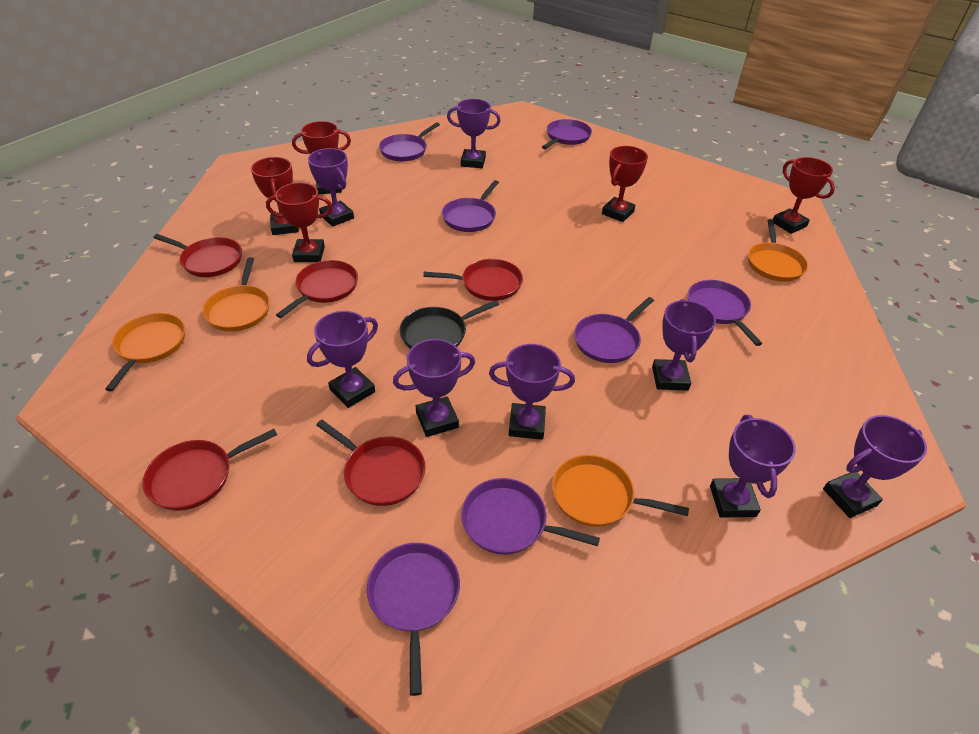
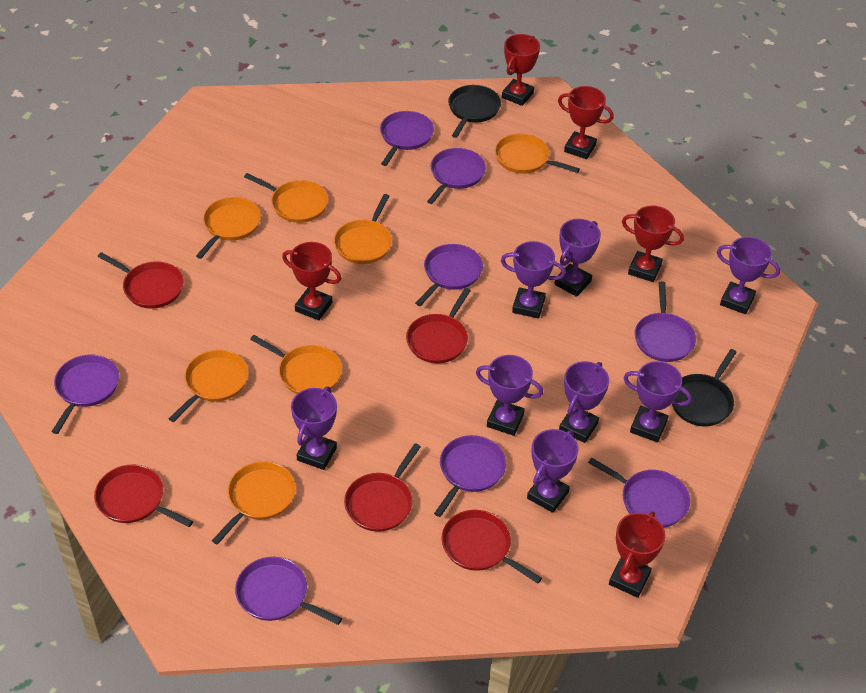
black pan: [399,300,499,349] = 1 -> [448,85,501,138] [672,349,737,426] = 2
orange pan: [105,313,185,391] [203,257,270,332] [552,455,689,527] [748,219,808,282] = 4 -> [169,350,249,422] [196,197,261,259] [212,461,296,545] [244,173,328,223] [250,335,342,394] [334,194,392,264] [495,133,580,174] = 7
purple pan: [367,543,460,696] [379,122,440,162] [442,180,499,232] [461,478,600,555] [542,119,592,149] [574,297,654,363] [687,280,762,346] = 7 -> [51,355,119,434] [235,557,342,625] [380,111,434,166] [415,244,483,306] [427,148,486,204] [434,435,506,517] [588,457,690,527] [635,282,696,362] = 8

